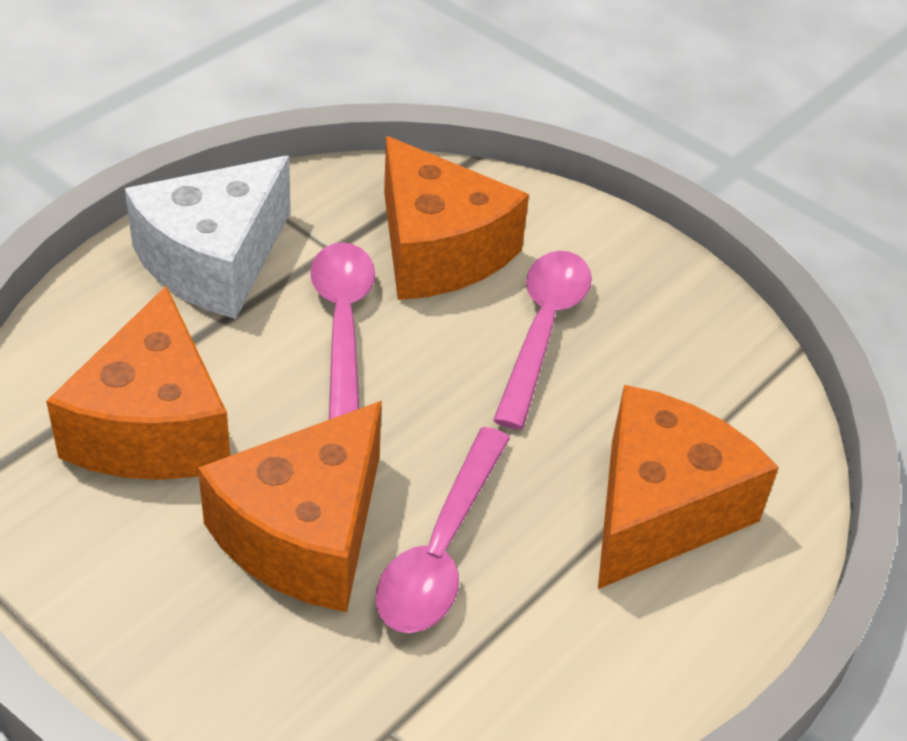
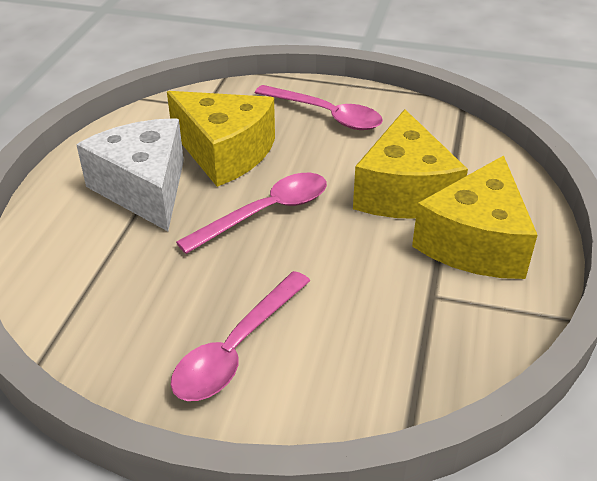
orange cheese: [46,286,230,480] [198,401,382,612] [384,136,529,300] [598,385,779,589] = 4 -> none = 0
yellow cheese: none = 0 -> [167,91,275,187] [353,109,468,219] [412,155,537,279] = 3

